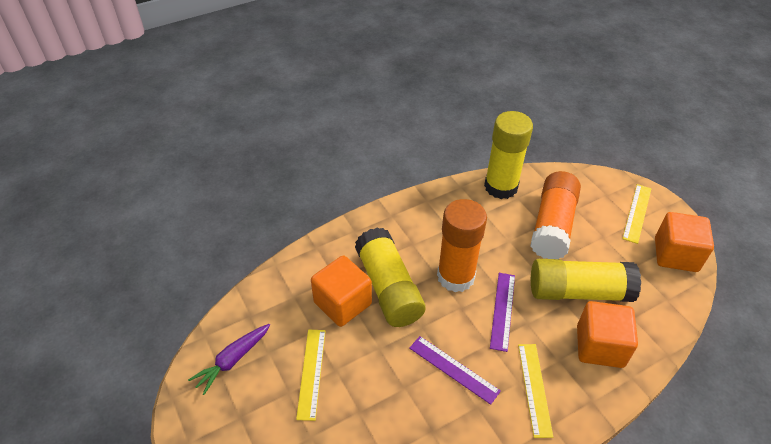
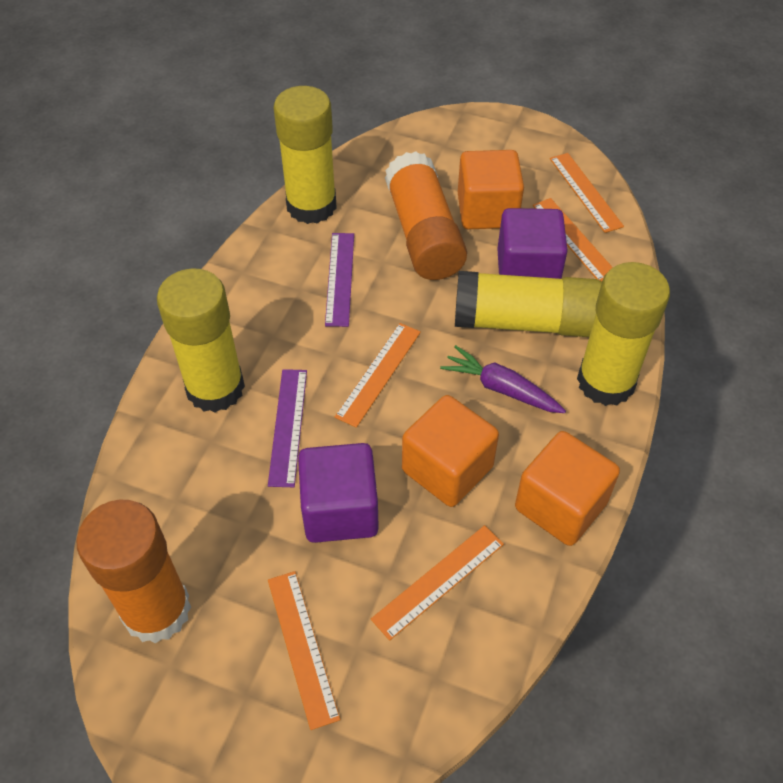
orange ruler: none = 0 -> [268,571,340,730] [335,323,421,428] [371,525,504,641] [533,198,613,281] [550,153,624,233] = 5
purple cube: none = 0 -> [298,443,379,543] [497,208,568,279] = 2
yellow glue stick: [355,228,426,327] [484,111,533,199] [531,259,641,302] = 3 -> [157,268,245,412] [274,86,337,224] [455,271,602,337] [577,262,670,406] = 4
yellow ruler: [296,330,326,421] [518,344,553,438] [622,184,652,244] = 3 -> none = 0

